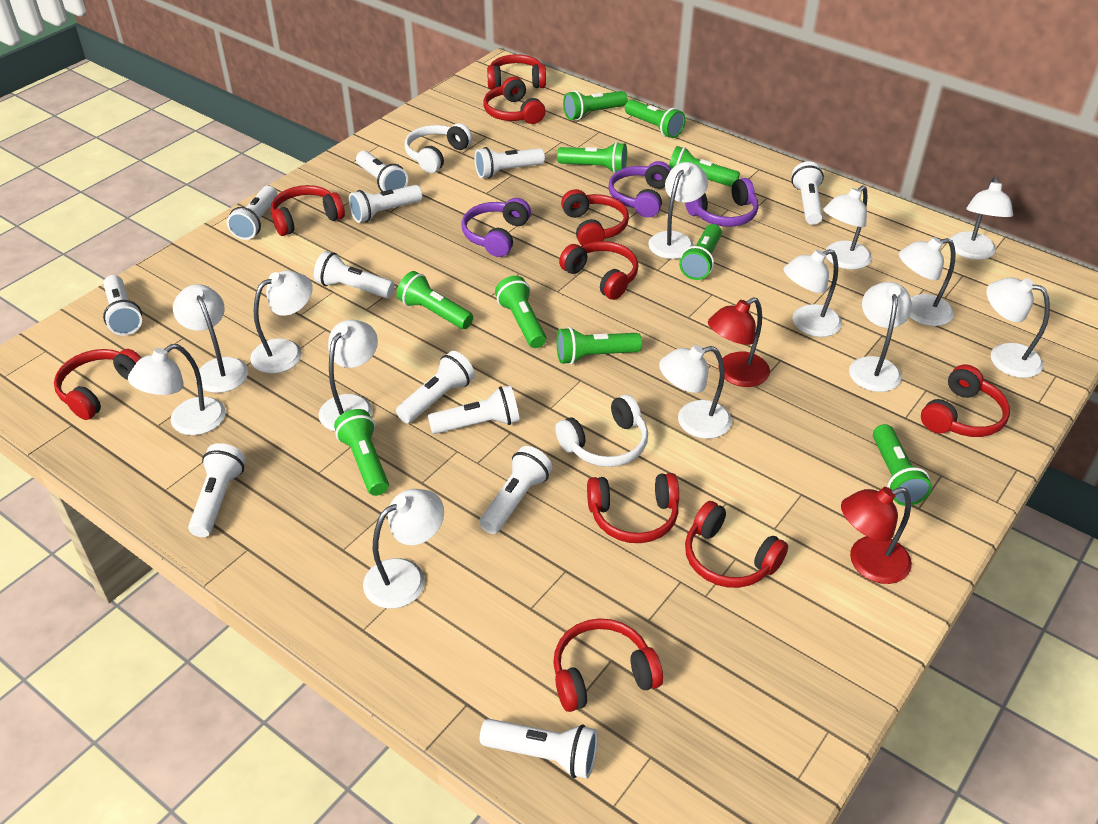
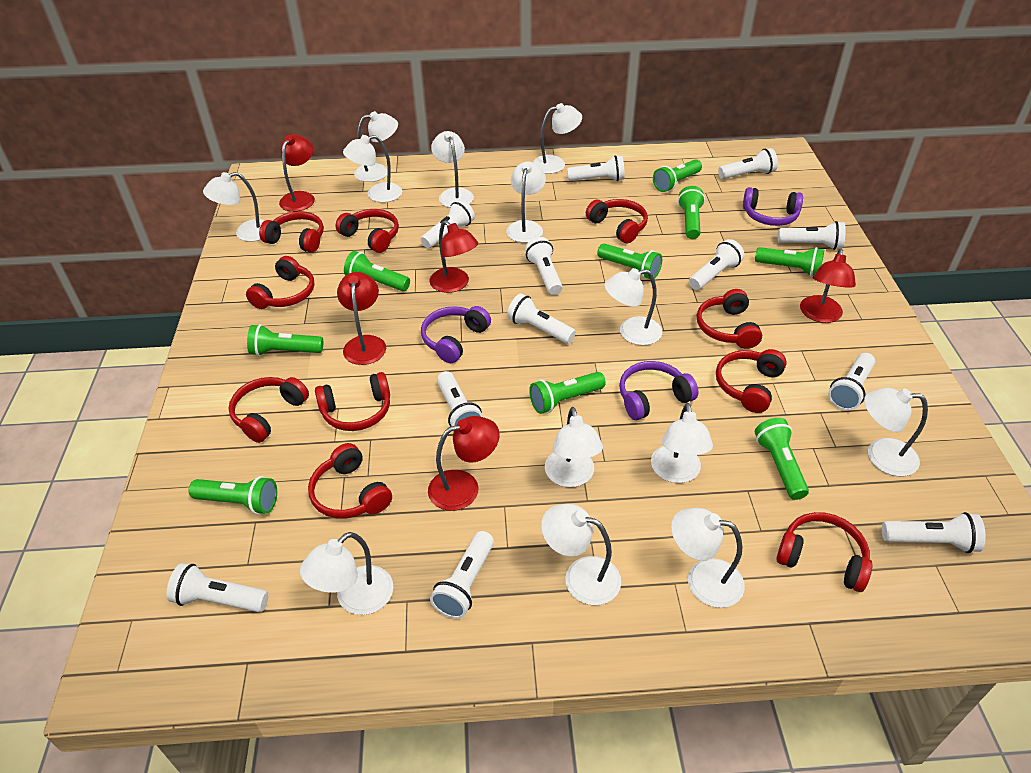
green flashlight: [334,409,389,496] [397,271,473,329] [495,276,546,348] [557,142,627,173] [557,327,642,365] [563,90,628,120] [625,100,685,138] [669,146,740,187] [679,224,722,280] [873,424,932,506] = 10 -> [189,476,277,514] [247,324,323,356] [344,251,410,291] [529,372,606,414] [597,243,662,279] [653,159,702,192] [678,186,705,239] [755,247,824,276] [755,418,809,500] = 9
red lamp: [708,297,770,387] [841,487,912,584] = 2 -> [279,134,315,212] [337,272,386,365] [428,416,500,511] [430,220,478,293] [800,249,856,323] = 5
white headphones: [405,123,473,173] [555,394,648,467] = 2 -> none = 0

